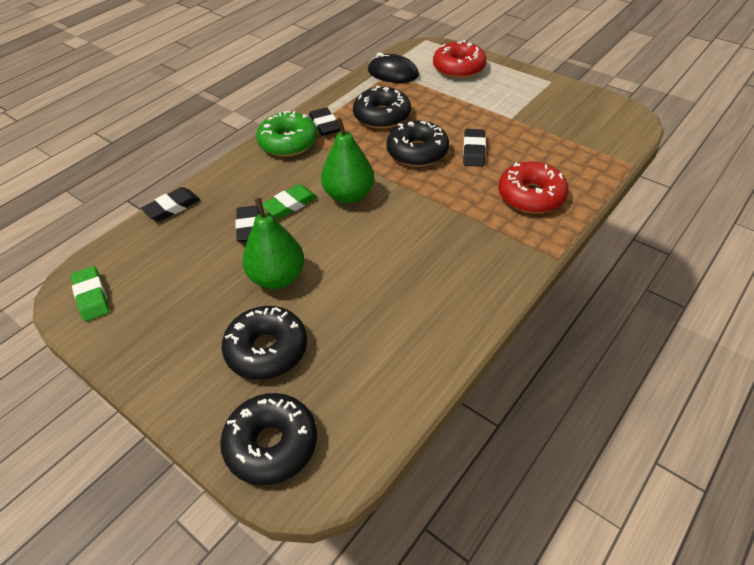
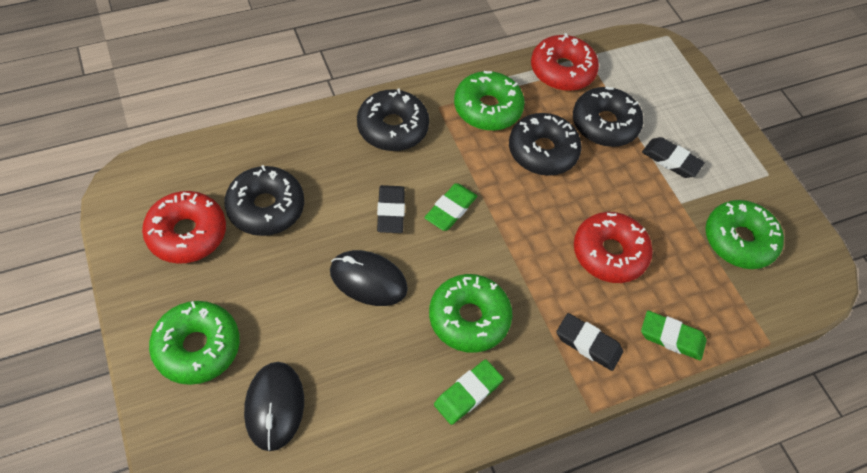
black eraser: [141,187,200,221] [235,205,260,242] [309,107,340,136] [463,129,486,167] = 4 -> [377,185,405,233] [556,313,623,371] [642,137,705,178] = 3
black mouse: [368,53,419,83] = 1 -> [244,362,304,451] [330,250,408,306] = 2
green donut: [256,111,317,157] = 1 -> [149,301,240,385] [429,274,512,353] [454,71,525,131] [705,200,784,269] = 4
green eraser: [71,266,109,322] [262,184,317,218] = 2 -> [424,183,477,231] [434,359,503,425] [641,311,707,361] = 3
green pear: [243,197,304,289] [321,117,374,204] = 2 -> none = 0
red donut: [433,40,487,79] [498,161,568,214] = 2 -> [142,191,226,264] [531,33,599,91] [574,212,653,283] = 3

